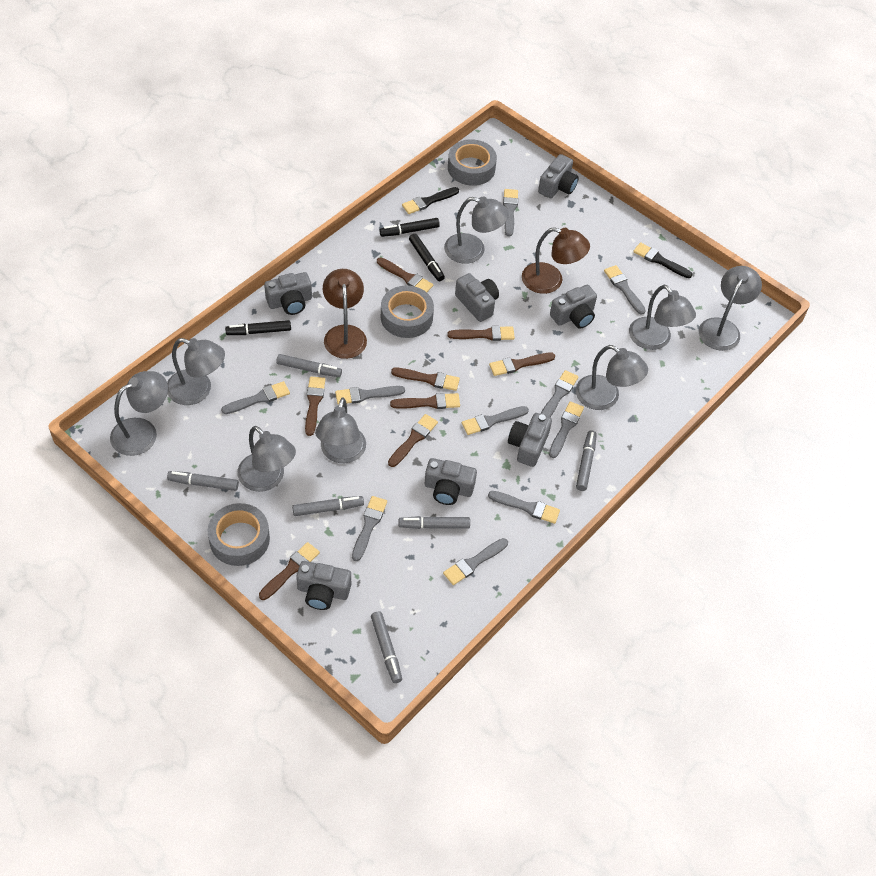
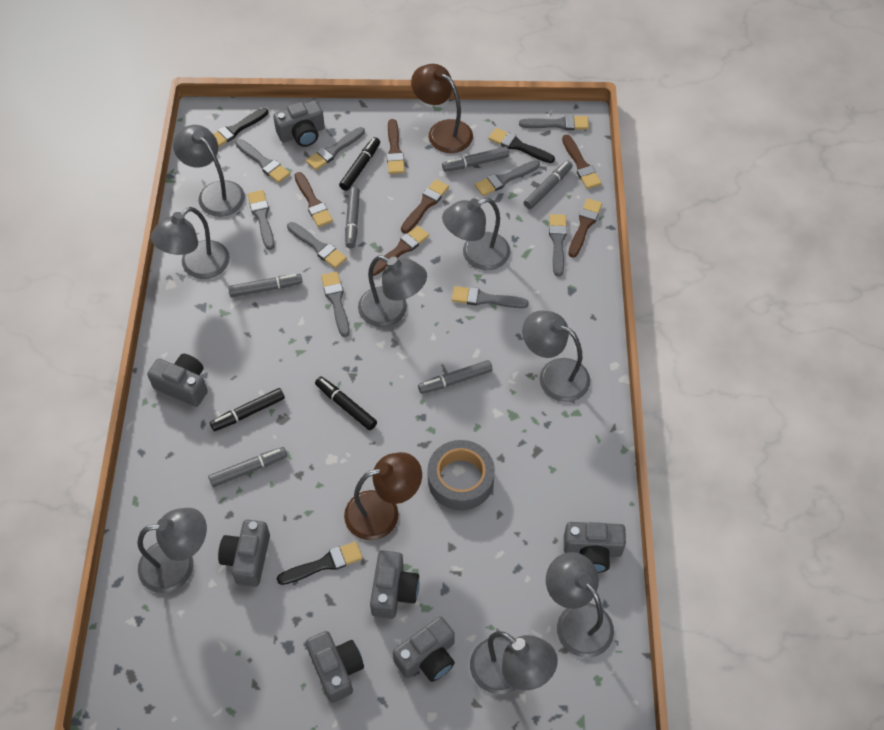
black brush: [402,187,459,214] [633,242,693,278] = 2 -> [214,108,268,147] [277,541,363,585] [489,128,555,163] = 3
brown brush: [259,542,320,600] [305,376,325,436] [377,257,433,292] [388,414,438,467] [390,393,460,409] [391,368,460,391] [447,326,515,341] [489,353,555,376] = 8 -> [294,172,333,227] [373,226,429,276] [387,119,405,174] [401,179,449,234] [562,135,602,189] [568,198,602,258] = 6
grey brush: [221,381,290,414] [335,386,405,405] [352,496,387,561] [443,538,508,585] [462,406,529,435] [488,491,560,524] [503,189,518,236] [541,370,578,417] [549,401,584,458] [604,265,646,315] = 10 -> [235,139,290,183] [248,190,275,250] [287,222,347,269] [306,127,365,170] [321,272,350,337] [452,286,529,308] [475,160,540,196] [519,115,589,130] [549,214,567,276] = 9
grey tape: [208,503,270,566] [381,286,434,338] [448,139,497,186] = 3 -> [427,440,495,510] = 1

